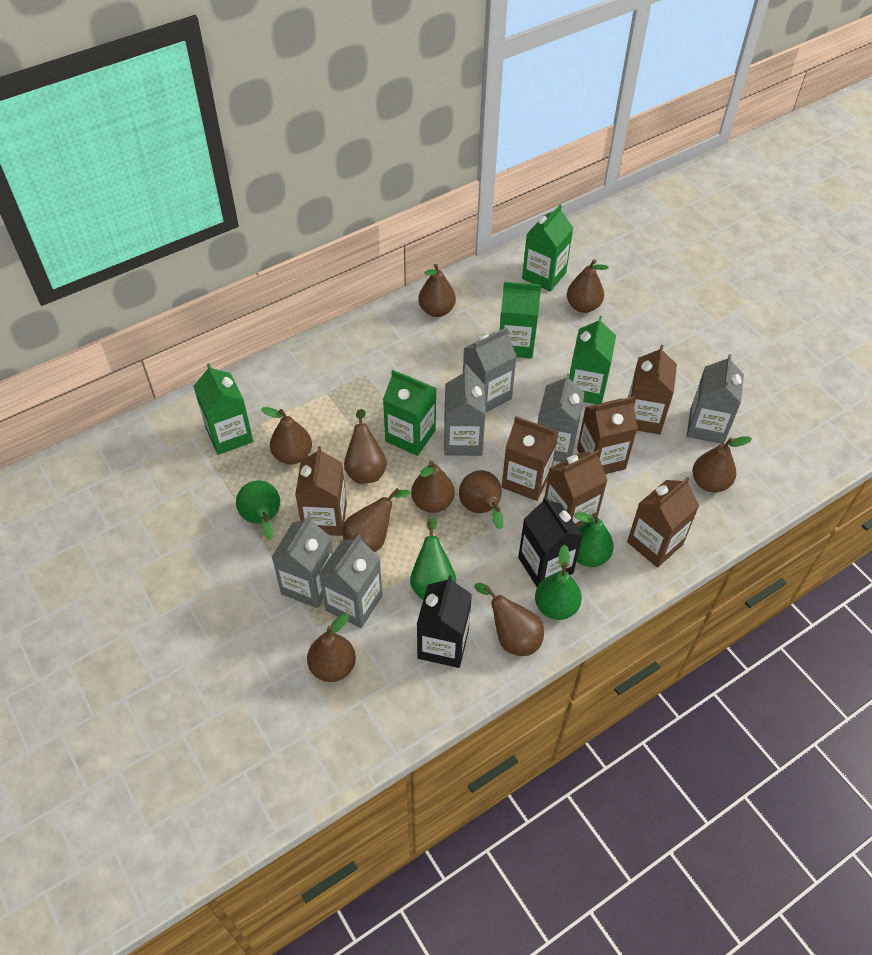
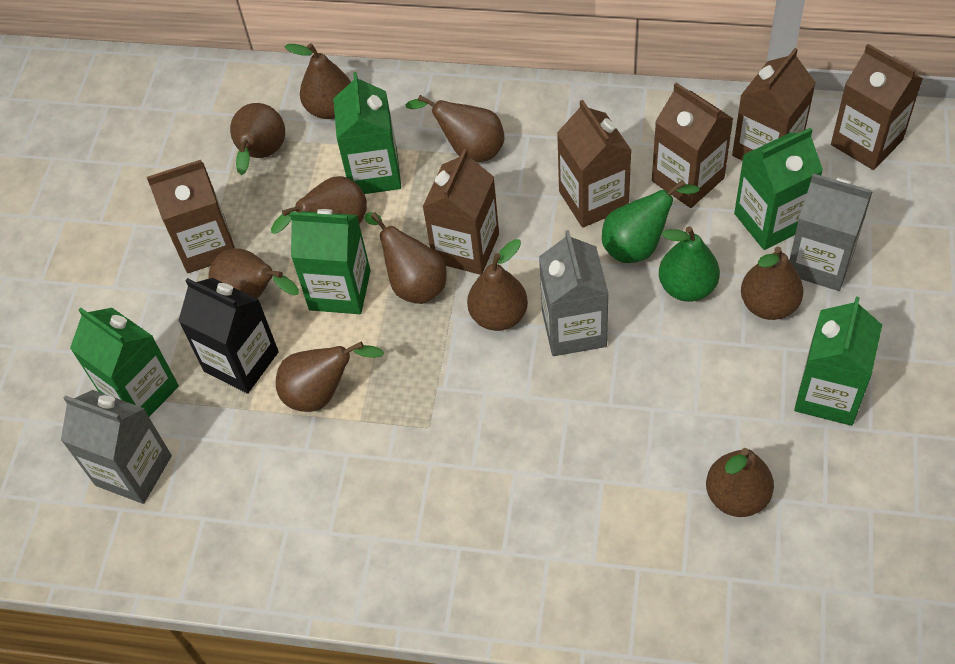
black carton: [417,575,472,668] [518,496,583,587] = 2 -> [178,278,279,394] = 1
green pear: [236,480,280,540] [410,518,456,600] [535,545,582,620] [574,512,614,567] = 4 -> [602,180,700,263] [659,226,720,302] = 2
grey carton: [272,515,333,608] [319,534,383,628] [444,368,486,456] [463,327,517,412] [537,373,585,462] [687,354,744,444] = 6 -> [61,390,172,504] [539,230,609,356] [789,173,872,291] = 3

